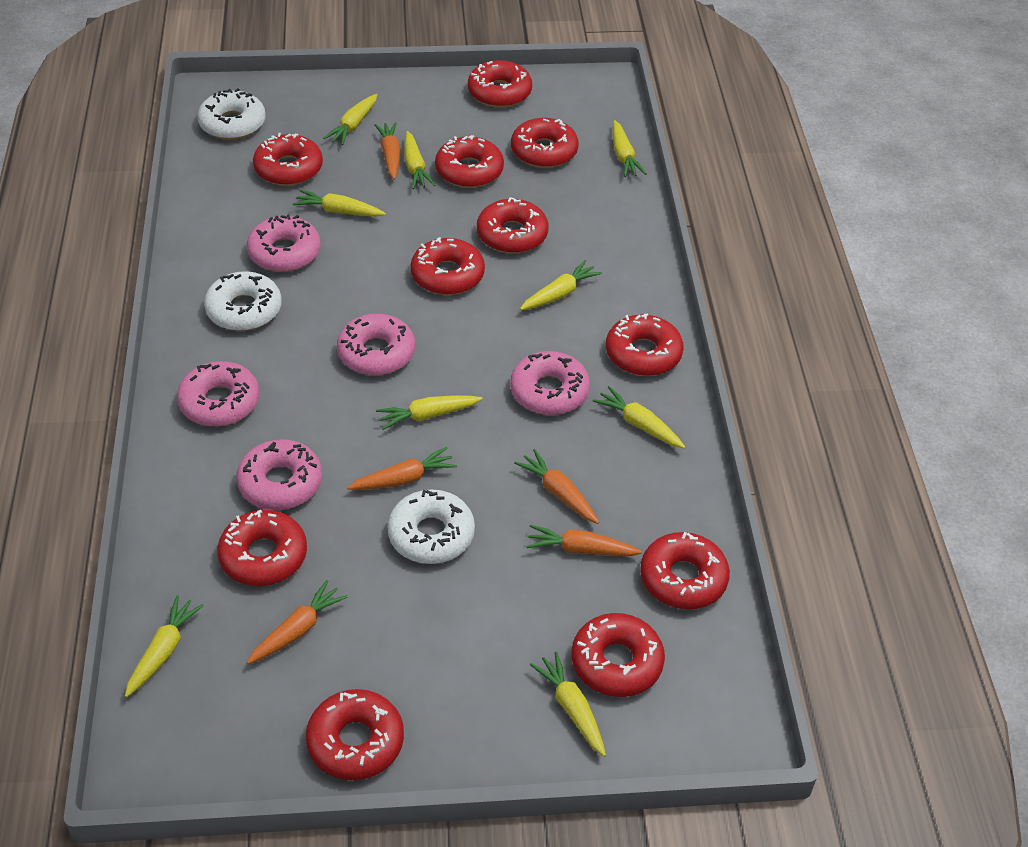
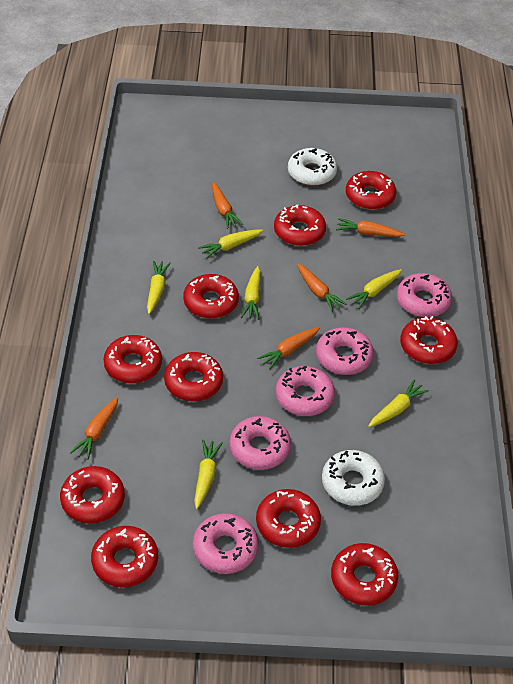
red donut: [217,510,307,586] [253,133,323,186] [306,689,404,780] [411,237,485,295] [435,135,504,188] [468,60,532,107] [477,197,548,253] [511,118,579,168] [572,613,665,697] [606,314,683,376] [640,532,730,609] = 11 -> [60,466,125,524] [91,526,158,587] [104,335,162,383] [164,352,223,401] [183,274,239,319] [256,489,321,548] [274,204,326,246] [331,543,398,606] [346,171,396,210] [400,316,458,364] = 10
white donut: [198,88,266,140] [204,271,282,331] [387,489,475,564] = 3 -> [288,148,337,186] [322,450,385,506] = 2
yellow carrot: [125,595,204,697] [293,190,386,217] [323,94,377,145] [376,396,483,430] [404,131,435,189] [520,260,602,310] [530,651,606,757] [593,386,685,448] [613,120,647,177] = 9 -> [147,261,171,314] [194,439,223,509] [198,230,263,259] [240,266,261,320] [346,269,402,309] [368,379,429,427] = 6

